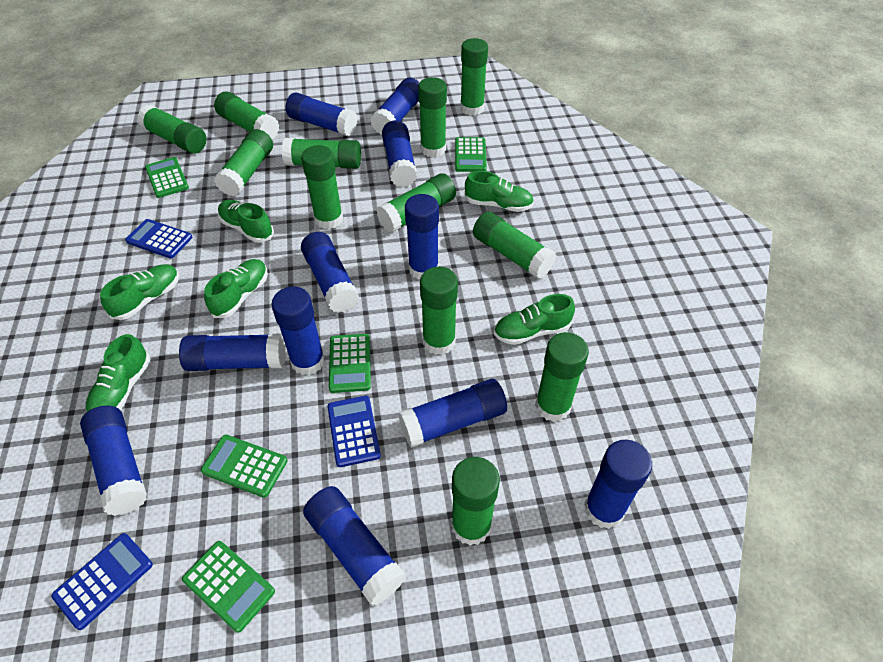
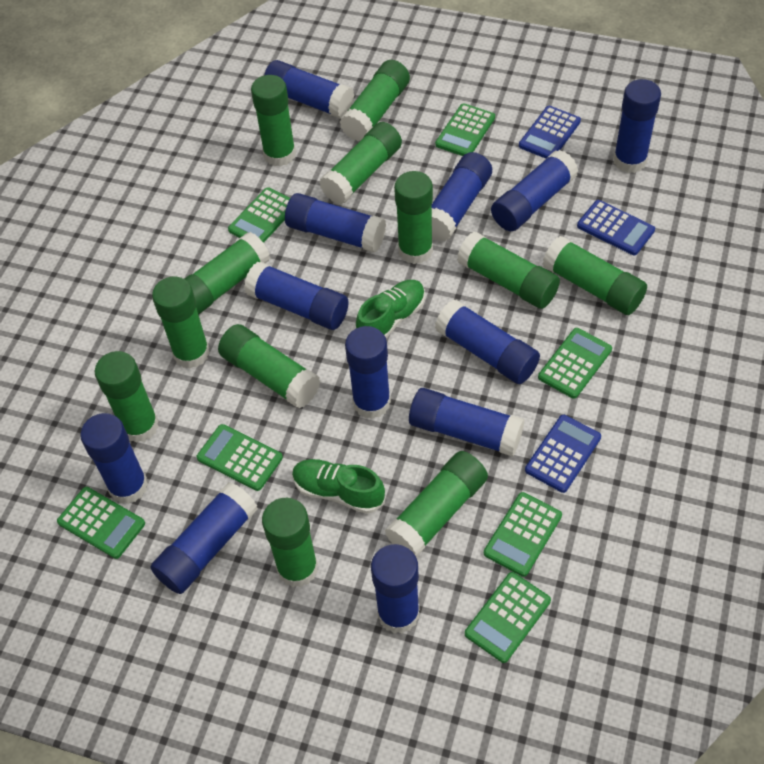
blue glue stick: [80,405,147,516] [179,333,286,371] [271,286,325,375] [286,93,358,136] [301,232,359,313] [303,486,406,606] [371,78,419,135] [382,120,417,187] [398,379,507,448] [405,194,439,280] [584,440,652,529] = 11 -> [80,413,148,504] [151,482,258,594] [244,262,349,330] [264,60,354,119] [285,193,386,253] [345,326,391,419] [371,544,420,634] [409,388,524,457] [432,152,492,242] [435,299,540,384] [491,150,578,231] [613,79,661,173] = 12
green calculator: [145,157,189,198] [182,541,275,633] [201,435,288,498] [329,334,371,393] [455,137,487,172] = 5 -> [57,487,145,559] [197,424,283,491] [228,187,290,243] [435,103,495,156] [465,572,551,663] [484,492,562,577] [538,328,612,399] = 7
green shoe: [86,334,150,412] [100,264,179,320] [204,259,268,318] [218,200,274,243] [464,171,534,212] [494,294,575,345] = 6 -> [292,459,385,514] [356,280,425,338] = 2

